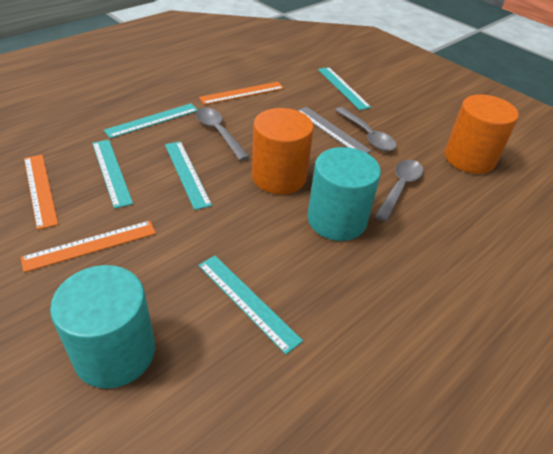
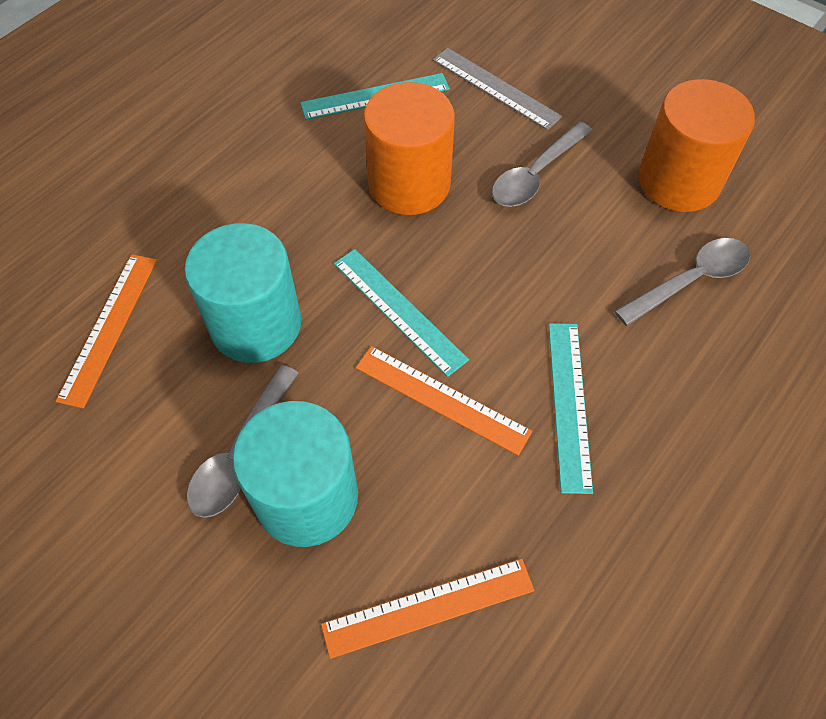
turquoise ruler: [92,140,133,209] [104,103,198,138] [165,141,212,210] [198,256,303,354] [318,67,371,110] = 5 -> [300,73,450,120] [334,249,469,377] [549,323,593,494] = 3

